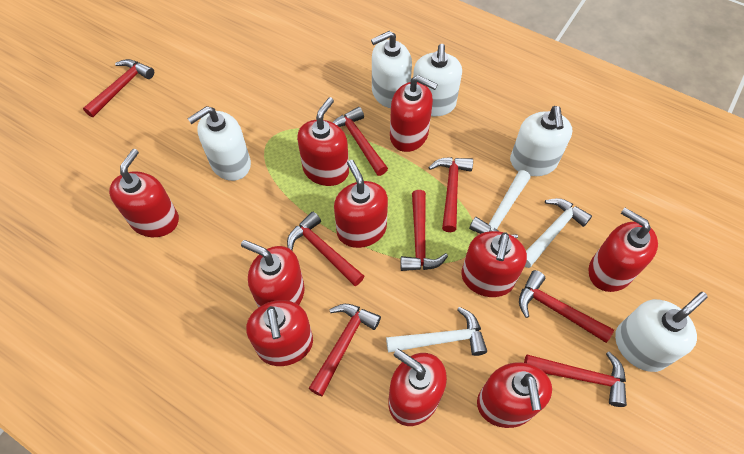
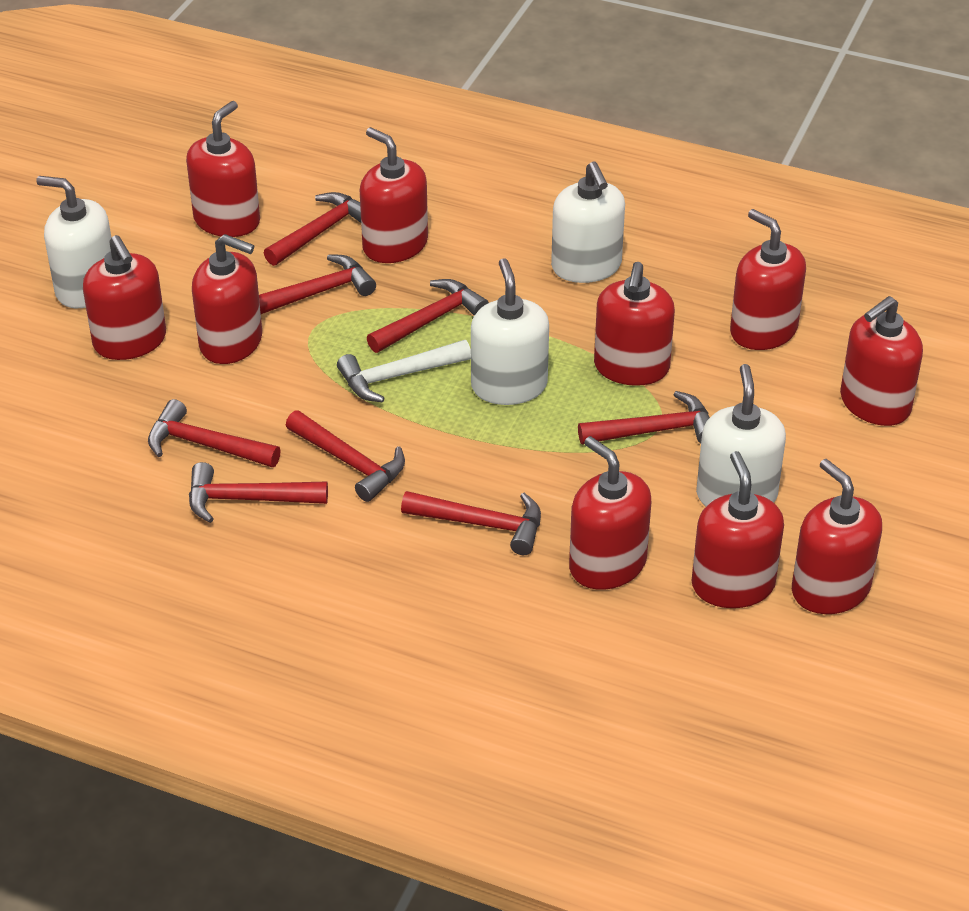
white hammer: [386,307,487,356] [469,170,531,238] [525,198,592,268] = 3 -> [337,340,471,402] = 1
white soap dispenser: [188,106,251,181] [371,31,412,108] [413,44,462,116] [510,106,572,176] [615,292,707,372] = 5 -> [36,176,111,308] [471,258,549,405] [551,162,625,283] [696,364,786,506] = 4

